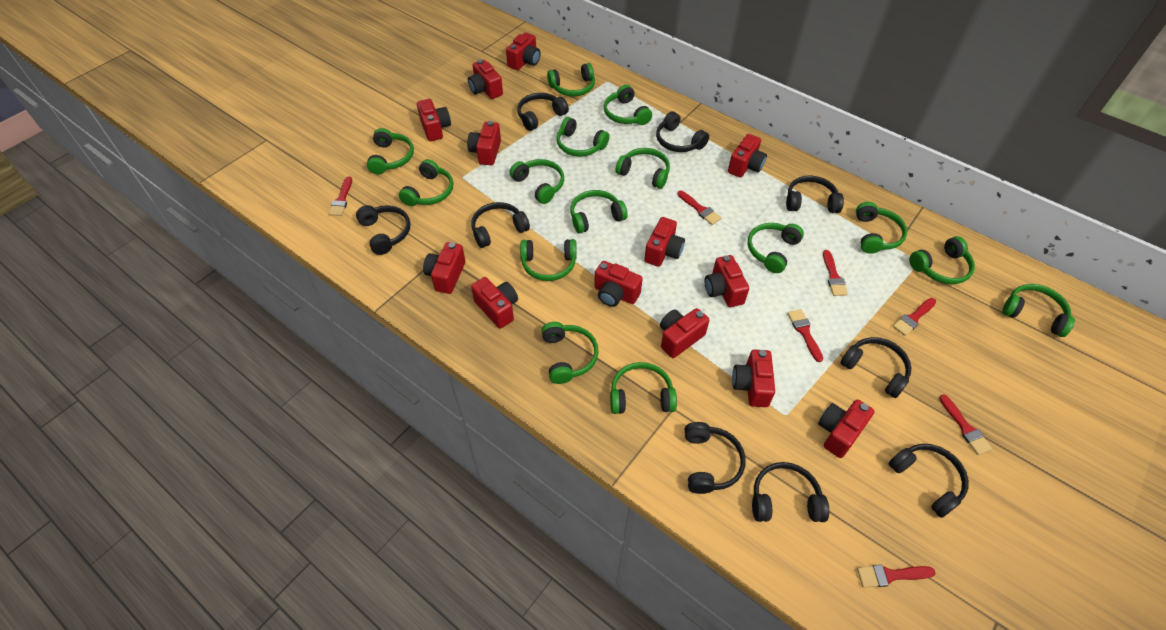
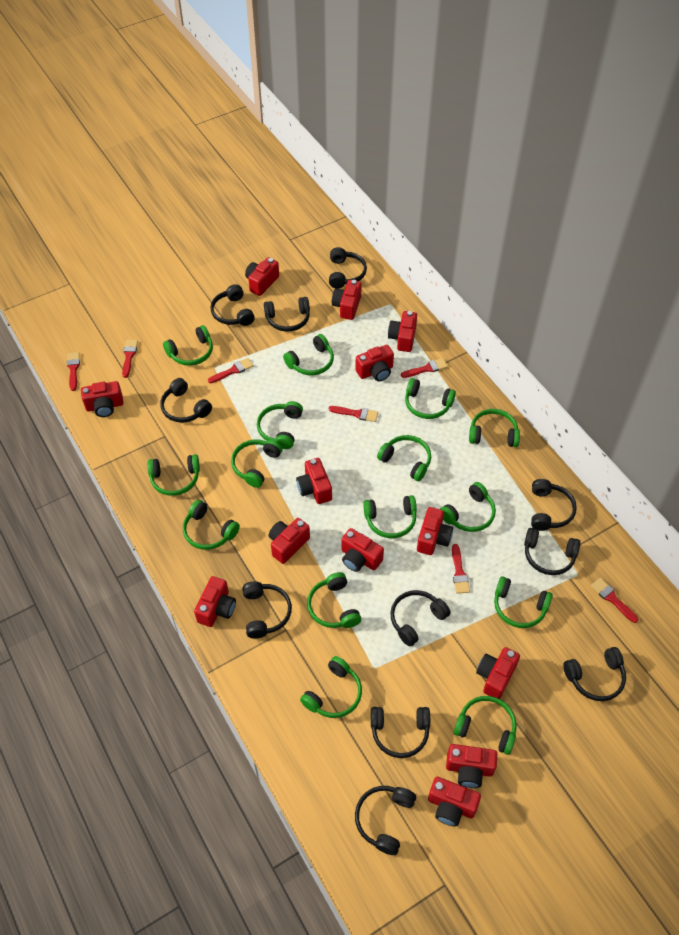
black headphones: [356,205,410,255] [471,202,530,248] [517,93,569,131] [656,111,709,152] [685,422,746,494] [752,462,829,522] [786,175,844,213] [840,337,911,398] [889,444,969,518] = 9 -> [160,378,212,423] [210,284,255,326] [242,581,292,639] [264,297,310,332] [329,247,367,289] [355,786,416,855] [371,707,430,758] [390,590,451,646] [524,528,580,575] [531,479,577,531] [563,647,626,701] = 11

